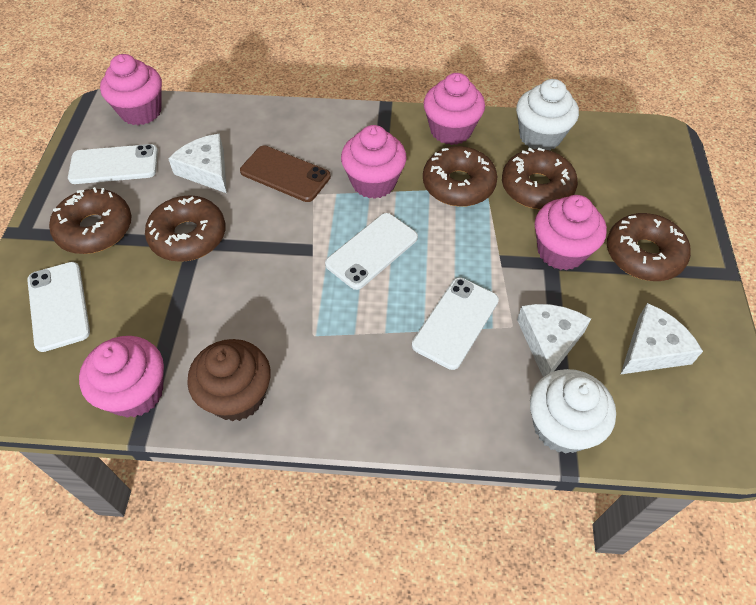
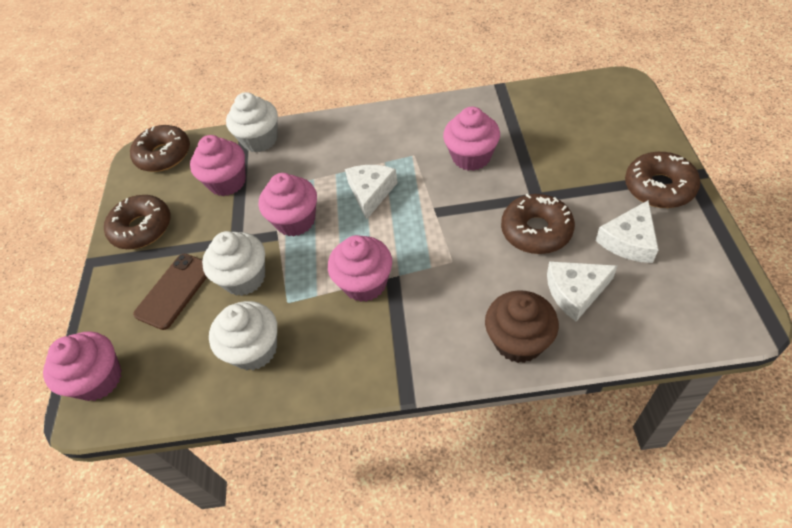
brown donut: [49,187,131,254] [145,195,225,262] [423,146,497,207] [502,148,578,209] [607,213,691,281] = 5 -> [104,195,170,249] [130,125,190,172] [501,193,575,254] [625,152,700,208] = 4
white cupcake: [516,79,579,150] [530,369,616,454] = 2 -> [202,231,265,296] [209,301,277,370] [226,92,278,152] = 3
white phone: [27,262,90,352] [68,144,158,184] [325,213,418,290] [412,277,499,370] = 4 -> none = 0

